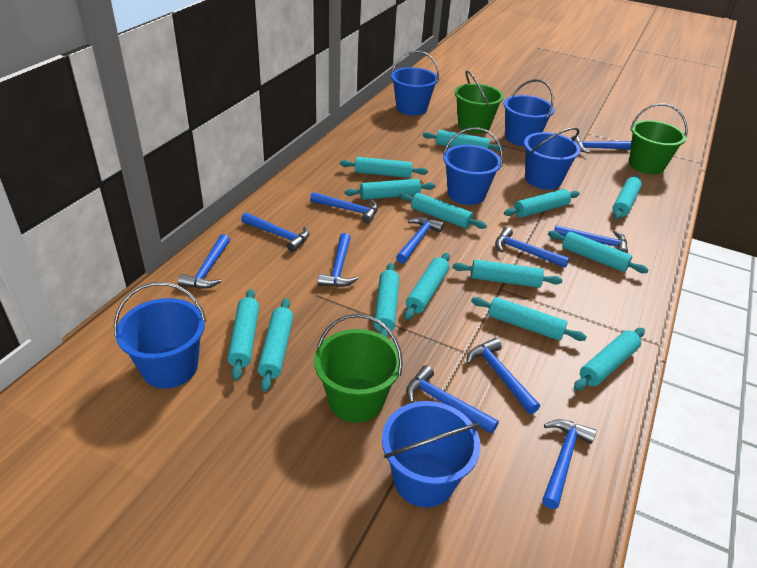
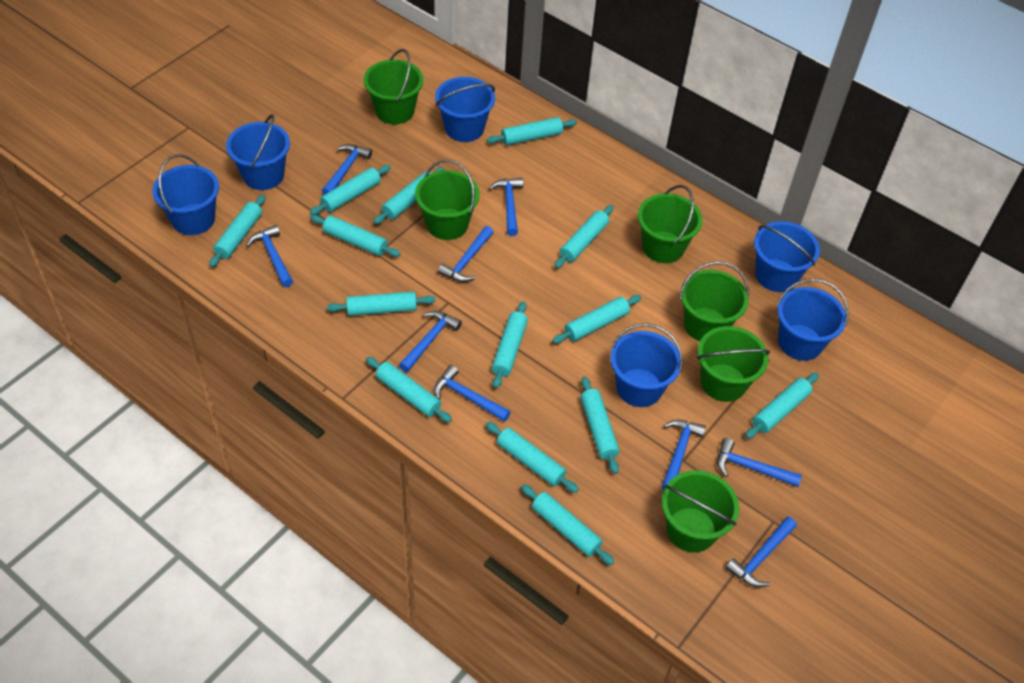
blue hammer: [178,234,230,289] [241,212,309,252] [310,192,378,224] [318,233,358,287] [396,217,444,264] [406,365,499,434] [467,338,540,414] [495,227,569,268] [542,419,596,509] [554,225,628,253] [571,135,632,153] = 11 -> [246,225,293,287] [322,144,372,195] [399,311,462,372] [434,365,511,422] [438,226,494,282] [489,178,523,236] [662,420,706,490] [717,438,802,487] [725,517,797,587] = 9
green bucket: [314,314,403,423] [454,70,504,134] [629,104,688,174] = 3 -> [364,49,423,124] [415,159,480,240] [638,185,702,263] [662,470,739,553] [680,261,749,341] [697,326,770,402] = 6

